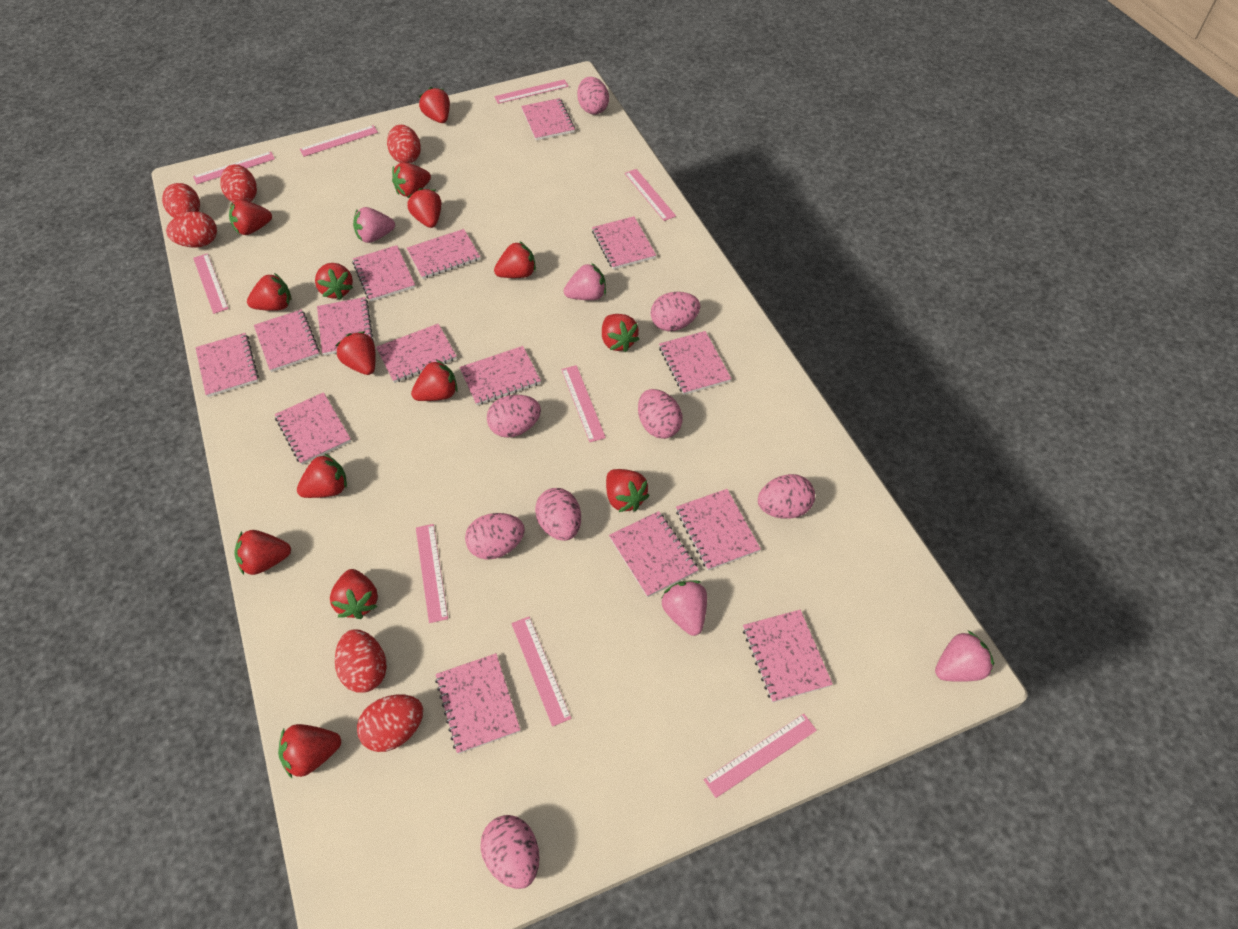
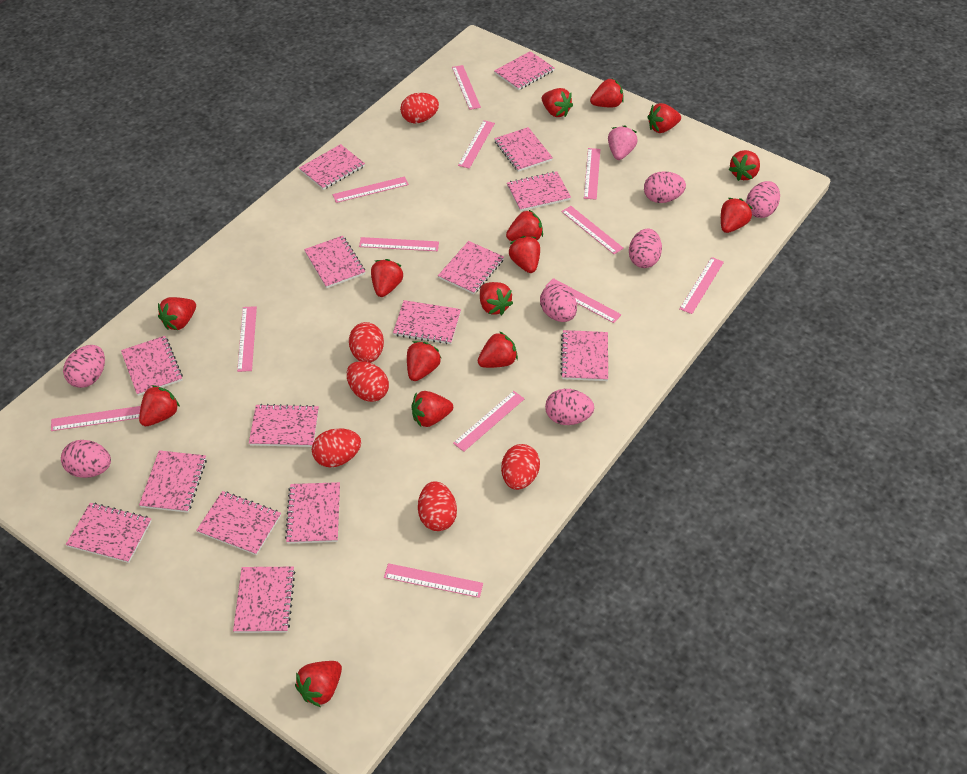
pink egg: [465,513,525,560] [480,815,539,889] [487,395,541,438] [535,488,581,541] [577,77,609,115] [638,389,683,439] [651,292,700,331] [758,474,815,519] = 8 -> [61,440,111,478] [63,345,105,388] [540,284,577,322] [545,389,594,425] [629,228,662,268] [644,171,686,203] [746,181,780,218] = 7
pink ruler: [193,152,275,184] [193,253,229,314] [300,125,378,157] [416,524,448,623] [494,79,569,104] [511,617,571,727] [561,365,606,442] [625,169,676,221] [704,714,817,798] = 9 -> [51,406,141,431] [237,306,257,372] [333,176,409,203] [359,237,439,251] [384,563,483,598] [452,65,481,110] [453,391,524,452] [458,120,495,169] [546,278,621,323] [561,206,624,254] [584,148,600,200] [679,257,724,314] = 12
pink strawberry: [353,207,395,243] [564,263,606,300] [662,581,707,636] [935,631,994,682] = 4 -> [608,125,638,160] = 1

